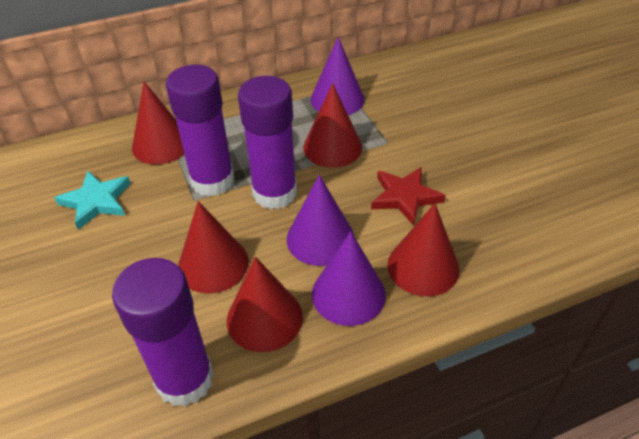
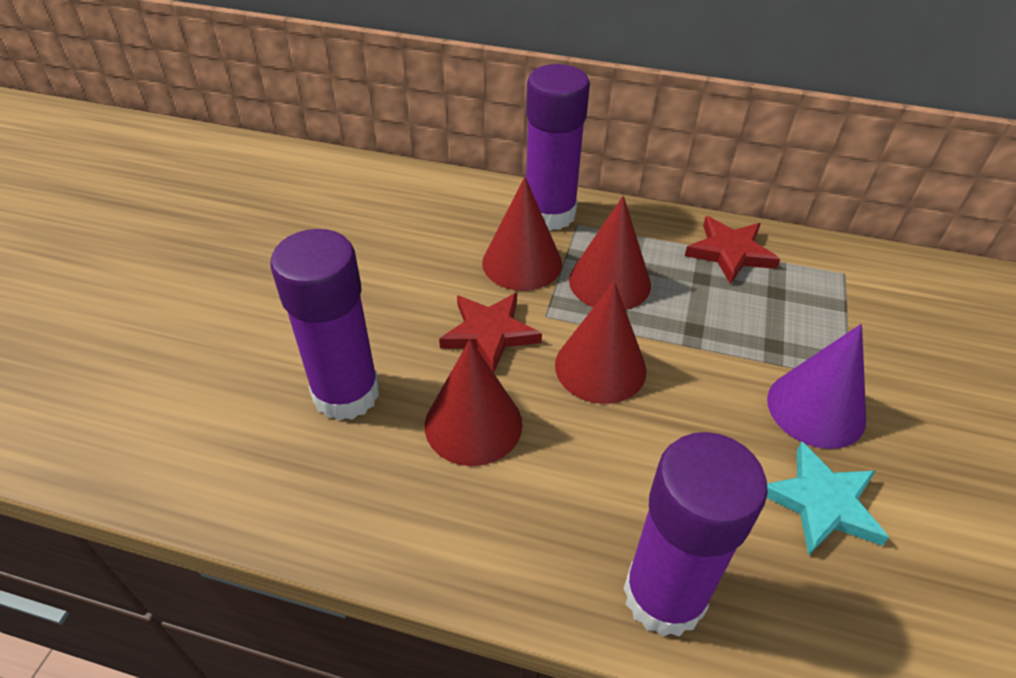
purple cone: [287,175,354,266] [310,37,365,115] [312,231,386,326] = 3 -> [767,324,866,449] = 1
red cone: [132,81,184,165] [178,201,249,294] [227,257,303,352] [303,83,362,168] [387,203,459,297] = 5 -> [425,339,522,466] [482,177,562,291] [555,281,646,404] [569,196,651,310] = 4
red star: [371,167,446,226] = 1 -> [439,293,542,373] [685,216,780,284] = 2

